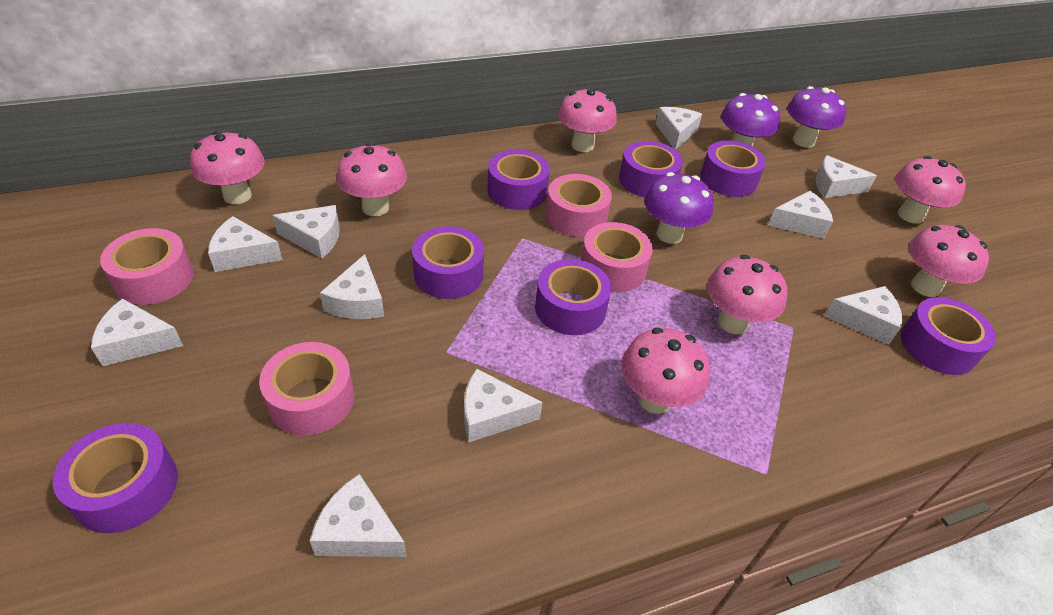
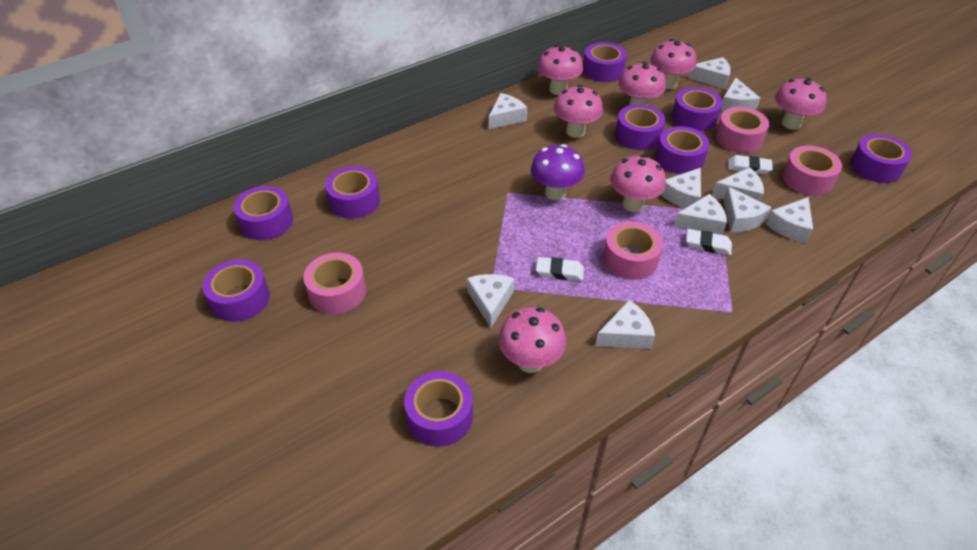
purple mushroom: [644,172,713,244] [721,93,780,147] [787,86,846,148] = 3 -> [531,144,585,200] = 1
purple tape: [53,423,178,533] [412,226,484,299] [487,150,550,210] [535,259,612,335] [619,141,683,197] [700,140,766,197] [900,297,996,375] = 7 -> [202,259,270,322] [233,186,293,240] [325,166,380,219] [404,371,473,447] [583,42,627,82] [615,104,665,150] [656,126,709,174] [672,87,722,131] [850,134,912,183] = 9
white eraser: none = 0 -> [536,257,584,281] [686,229,732,255] [728,155,773,175] = 3

